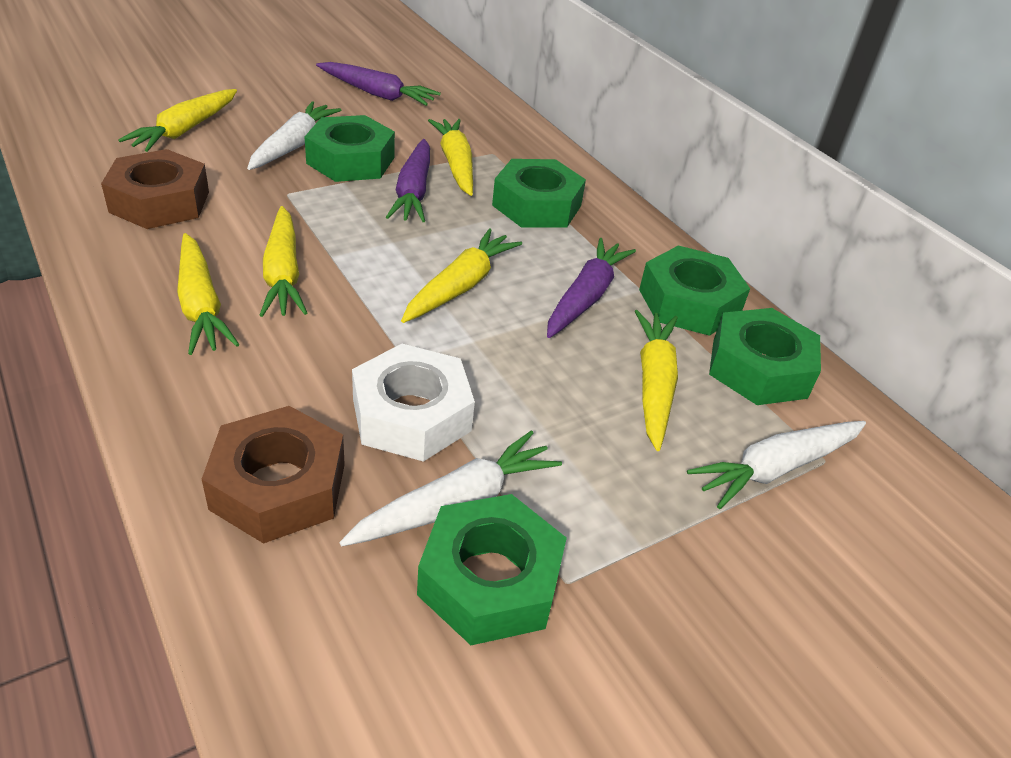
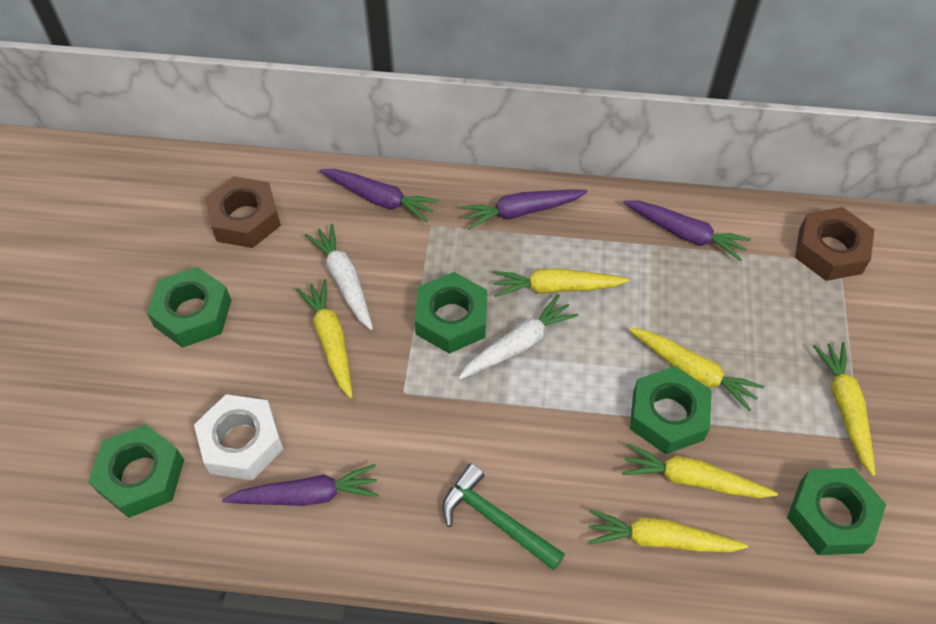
green hammer: none = 0 -> [442,463,565,570] = 1
purple carrot: [316,62,441,106] [386,139,430,222] [547,238,636,338] = 3 -> [222,464,379,506] [319,169,439,222] [461,189,587,230] [623,200,751,261] = 4
white carrot: [247,101,341,170] [339,431,562,546] [687,421,866,509] = 3 -> [305,224,373,330] [458,294,579,380] = 2

